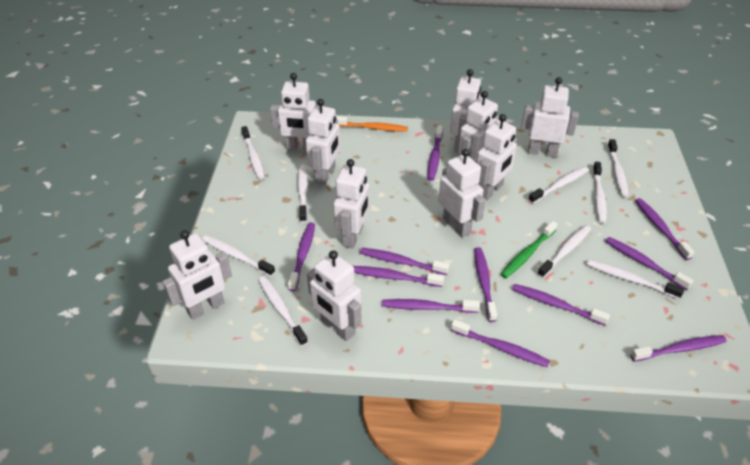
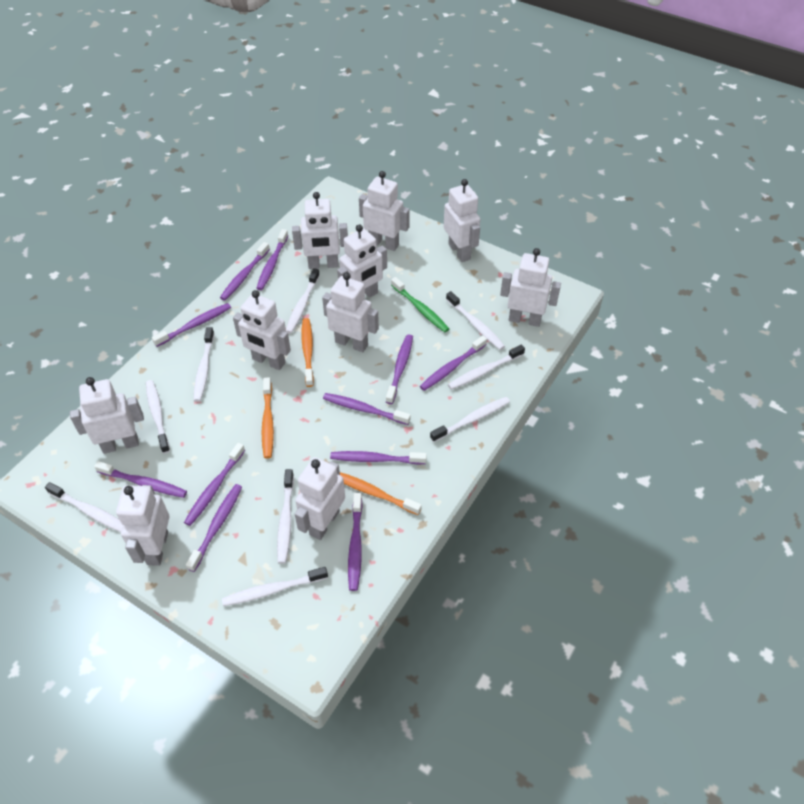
orange toothbrush: [336,116,408,132] = 1 -> [262,377,274,459] [301,318,314,387] [340,472,422,515] = 3

